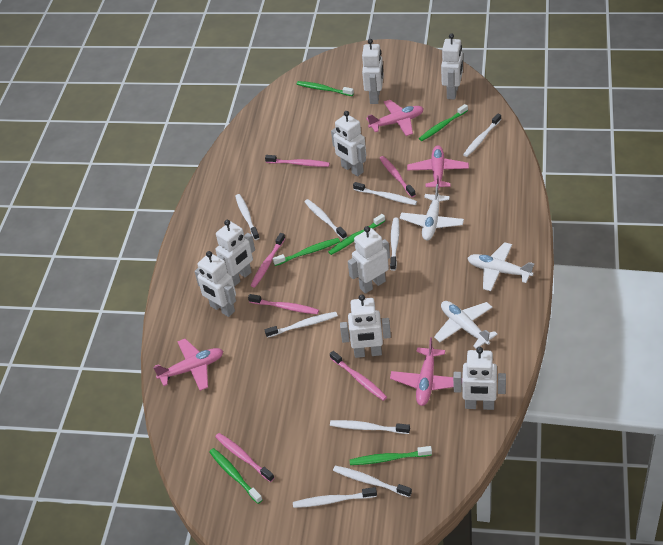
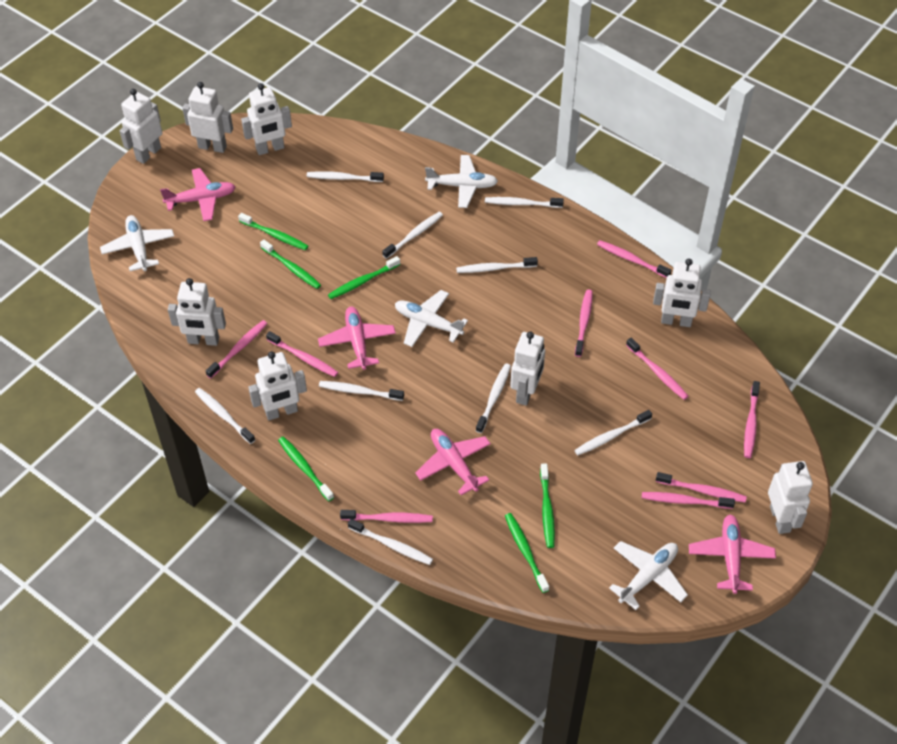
pink toothbrush: [215,433,274,482] [248,294,319,314] [250,233,285,287] [265,155,330,167] [330,351,387,401] [379,156,416,198] = 6 -> [206,320,268,378] [266,331,338,377] [340,510,433,523] [575,289,593,357] [597,240,671,278] [626,338,689,400] [642,492,735,509] [656,472,747,503] [744,381,760,458] = 9
white plane: [400,184,464,240] [434,301,498,349] [468,242,534,291] = 3 -> [100,215,174,271] [395,290,468,347] [425,155,498,208] [609,541,688,610] = 4

